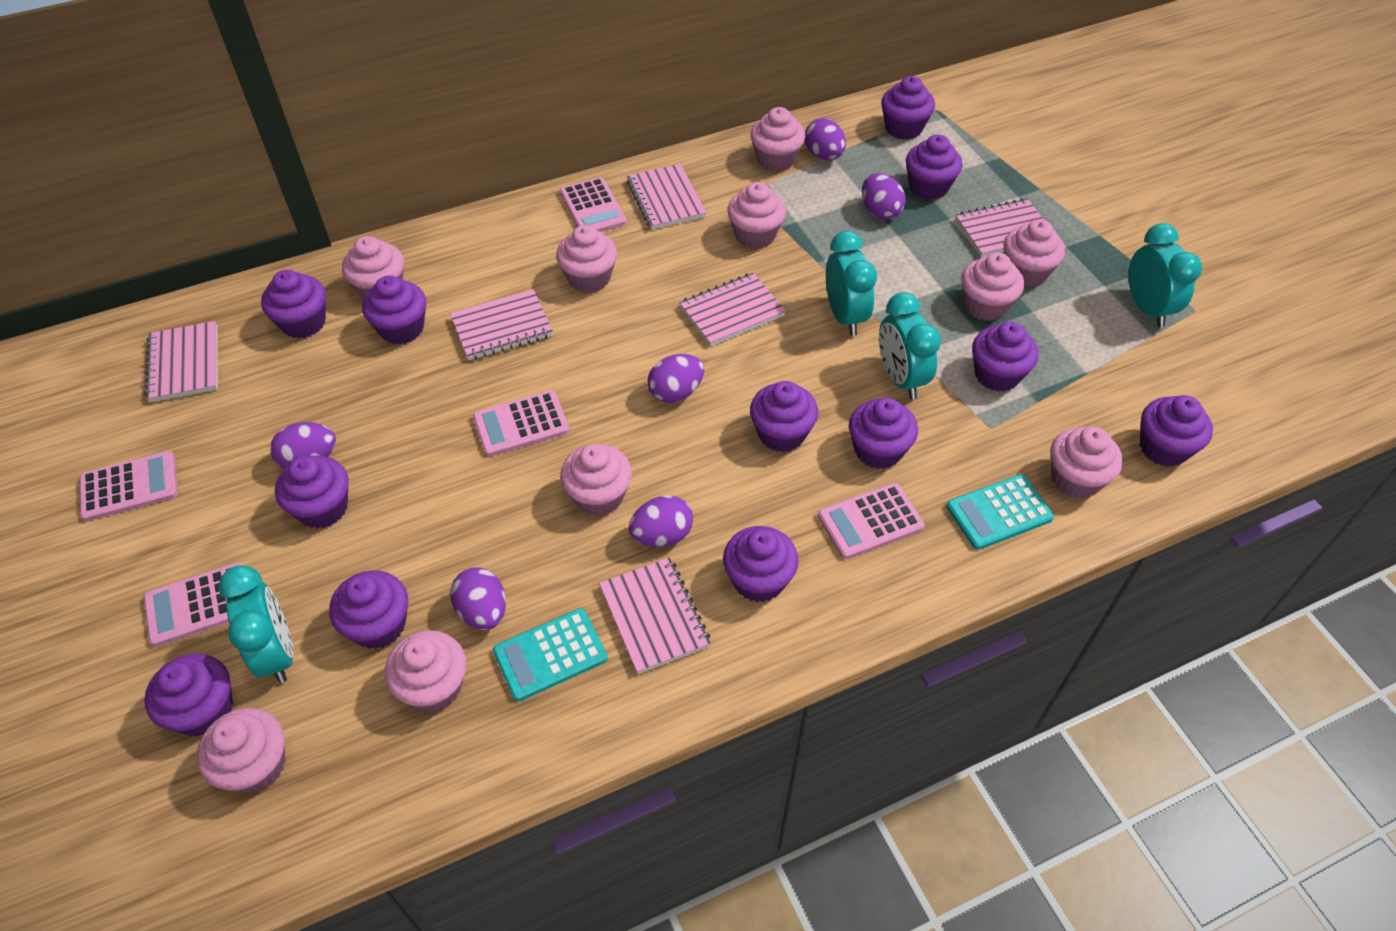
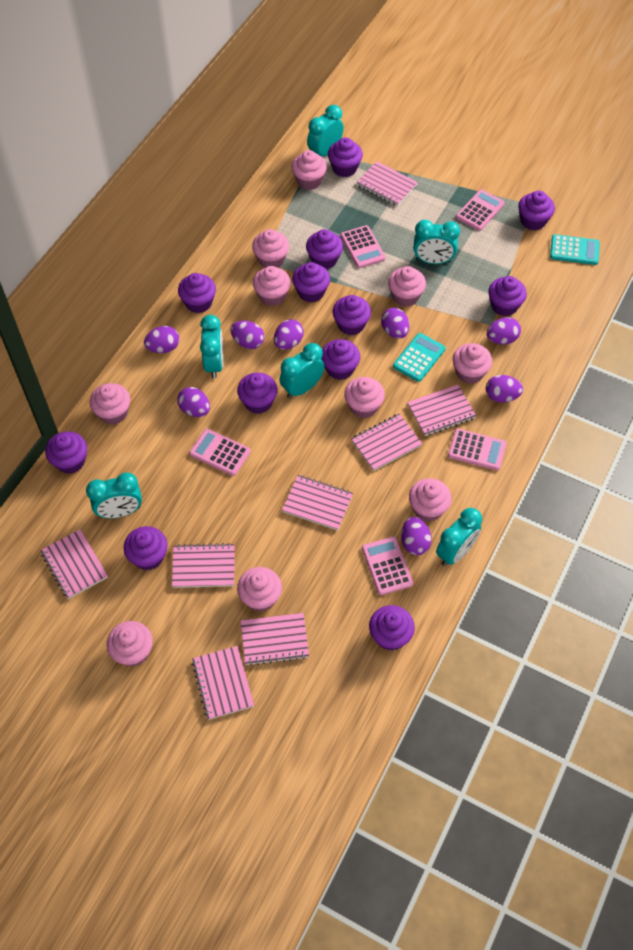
pink notebook: [144,321,218,402] [450,289,553,360] [599,557,711,674] [627,164,707,230] [679,273,786,346] [955,198,1044,257] = 6 -> [40,529,108,599] [172,543,235,588] [192,646,254,720] [241,613,309,666] [282,475,353,531] [351,414,422,471] [356,161,418,206] [407,385,476,436] = 8
purple egg: [270,422,336,469] [450,567,506,630] [629,495,693,547] [648,354,704,403] [805,118,846,160] [862,173,906,220] = 6 -> [144,326,180,353] [177,387,210,417] [230,320,264,349] [274,319,304,350] [381,308,409,339] [401,517,432,555] [486,375,523,403] [487,317,521,345] = 8
turquoise clock: [218,565,294,683] [826,231,877,336] [879,292,941,399] [1128,223,1202,328] = 4 -> [86,473,142,518] [200,315,223,379] [280,343,325,399] [307,105,344,157] [414,220,460,264] [436,508,482,566] = 6

